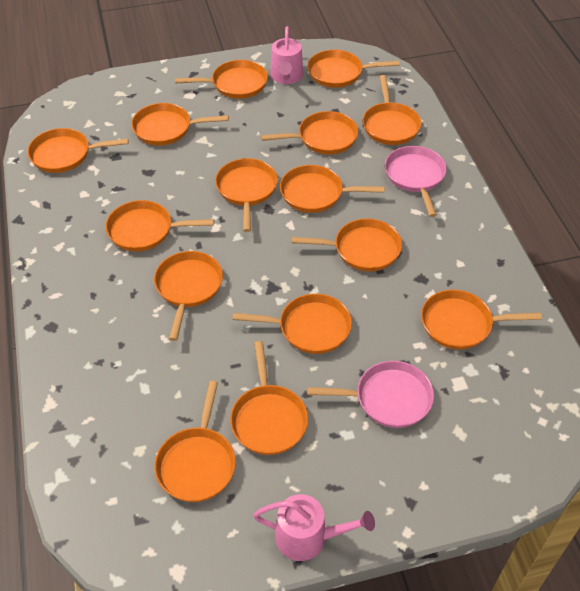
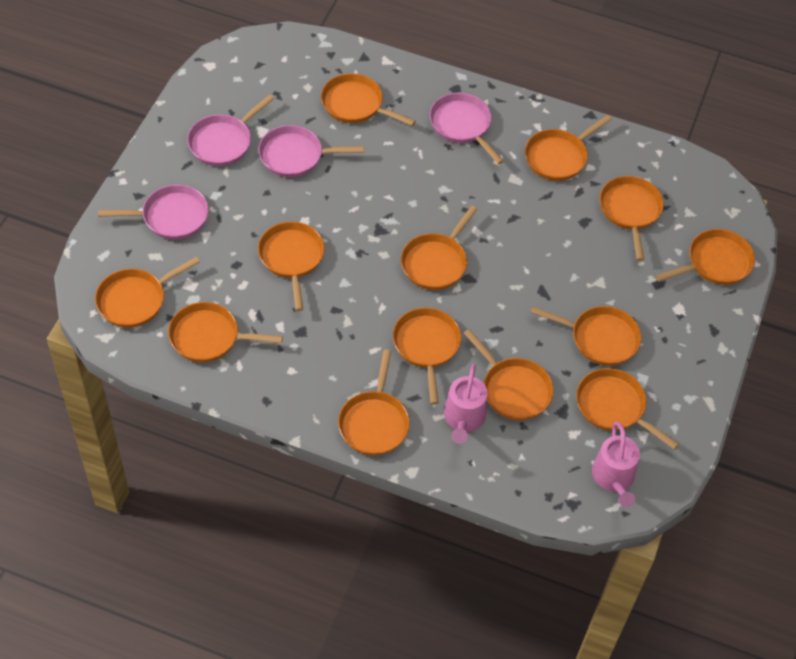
orange pan: [27,128,129,173] [105,200,214,252] [131,103,229,145] [154,251,223,341] [154,381,236,502] [175,60,268,99] [215,158,278,232] [230,341,308,455] [233,294,352,354] [261,111,358,154] [280,165,385,213] [291,219,402,272] [307,50,399,88] [363,75,421,145] [421,290,542,350] = 15 -> [95,257,200,327] [168,302,283,362] [258,222,324,311] [321,73,416,126] [338,350,410,455] [393,308,461,405] [401,205,477,290] [464,329,554,420] [525,115,612,181] [531,306,641,366] [576,368,679,450] [600,176,664,261] [656,229,755,285] = 13
pink pan: [307,361,434,428] [385,146,447,217] = 2 -> [98,185,209,239] [187,95,274,166] [258,125,364,177] [430,93,504,164] = 4

